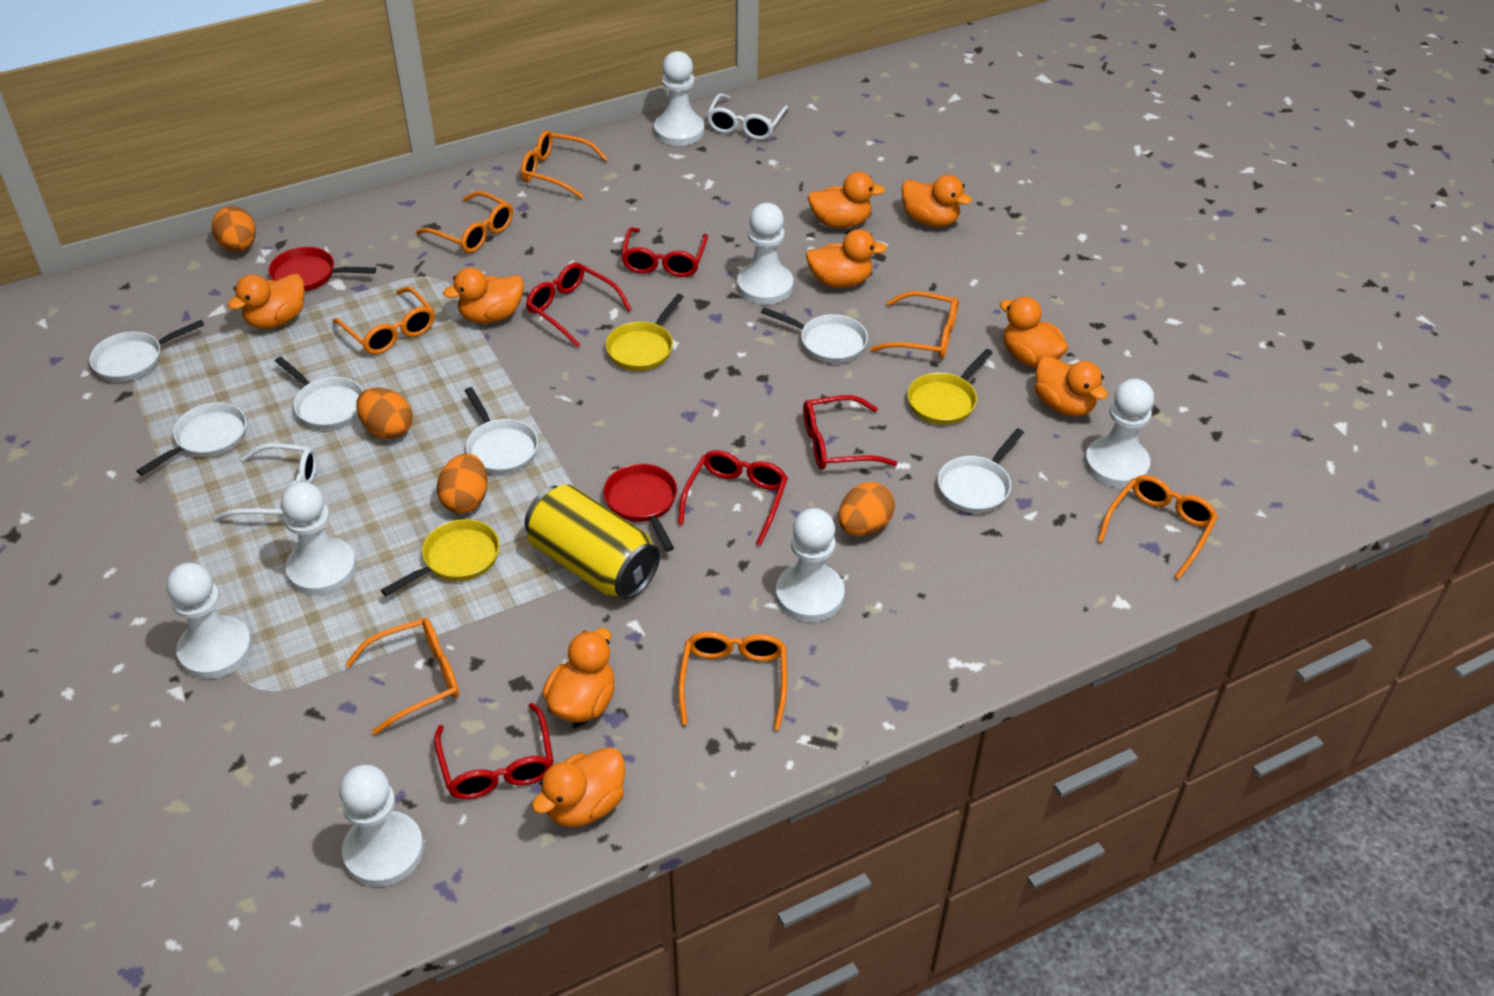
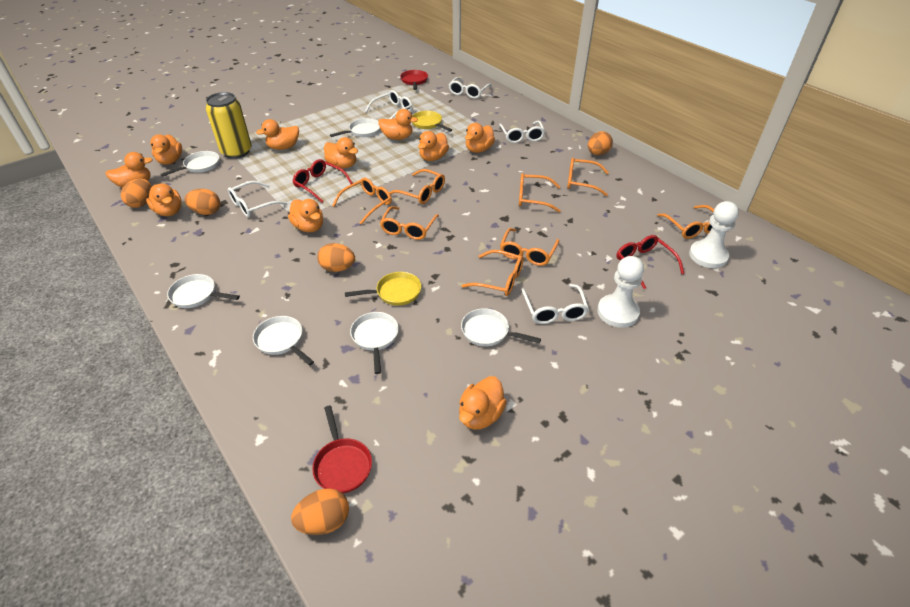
orange duck: [228,274,305,329] [443,267,524,323] [532,747,625,827] [542,628,615,722] [806,229,887,288] [808,171,885,228] [901,175,972,227] [1000,296,1068,367] [1035,355,1108,416] = 9 -> [105,152,153,188] [146,183,181,216] [150,134,182,165] [256,119,299,150] [288,199,323,232] [324,137,358,168] [379,109,418,140] [418,131,449,161] [459,376,507,430] [465,123,495,153] = 10
orange egg: [212,206,256,252] [356,388,413,439] [437,453,488,514] [838,482,895,536] = 4 -> [121,179,152,208] [185,189,220,215] [291,488,349,535] [317,243,355,272] [588,131,613,155] = 5
orange glasses: [333,287,435,354] [345,618,459,735] [416,191,513,253] [521,130,608,198] [678,631,787,730] [871,291,959,359] [1097,475,1218,579] = 7 -> [332,178,392,225] [380,206,439,240] [389,169,445,204] [461,250,524,296] [500,228,559,266] [519,173,561,212] [567,157,609,196] [657,205,714,239] = 8
red glasses: [434,703,554,799] [526,262,632,348] [621,227,708,277] [678,450,788,546] [803,395,897,470] = 5 -> [292,159,353,203] [616,235,684,289] = 2
white glasses: [214,443,317,520] [706,93,789,140] = 2 -> [228,181,288,217] [365,90,413,119] [449,77,492,99] [499,121,545,143] [522,284,589,324] = 5
white pawn: [166,563,252,679] [281,482,357,595] [339,765,424,887] [654,51,704,146] [737,203,793,305] [776,508,845,622] [1085,379,1154,488] = 7 -> [597,256,644,328] [689,201,739,268] = 2
yellow pan: [381,519,500,596] [606,294,684,371] [907,349,993,425] = 3 -> [345,272,421,306] [412,111,452,132] = 2

